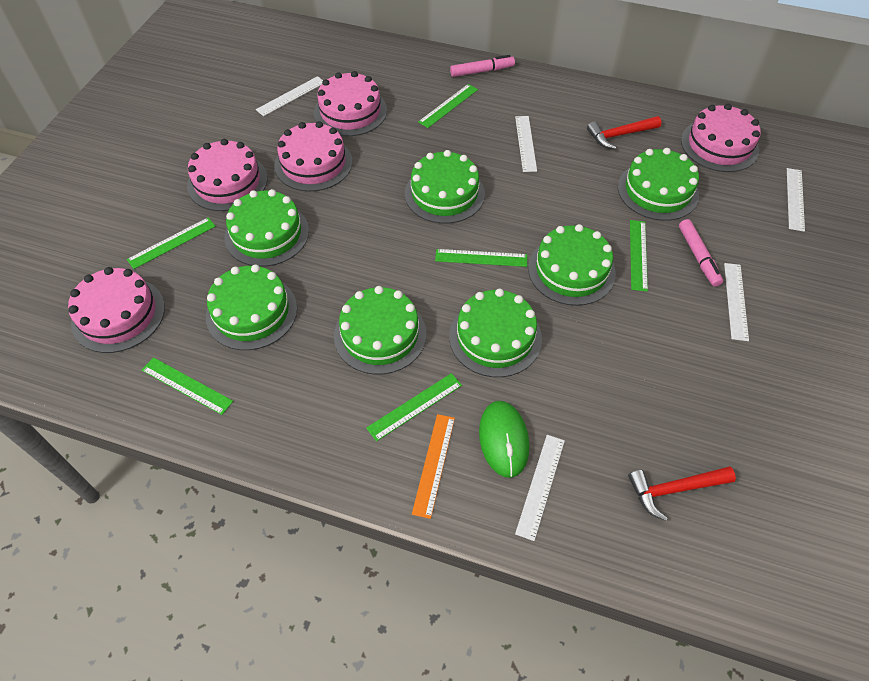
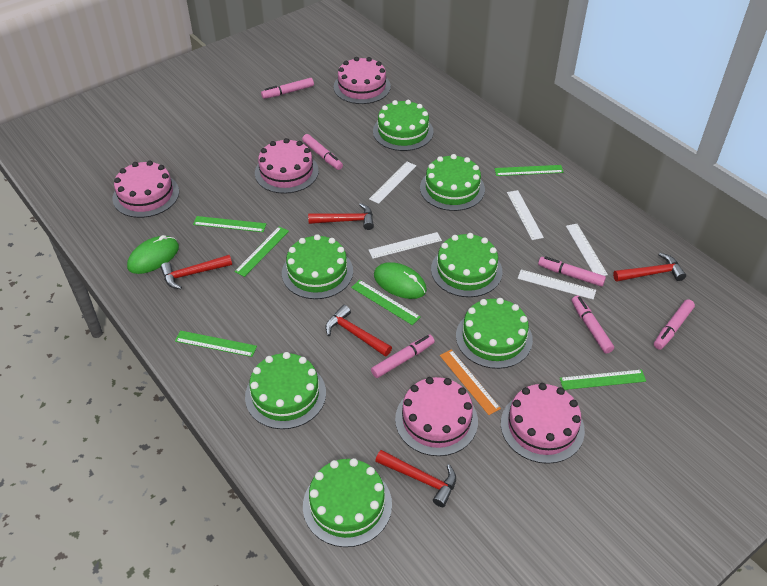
green mouse: [479,401,529,478] = 1 -> [127,235,179,274] [374,262,427,299] = 2
pink marker: [450,55,515,77] [679,219,723,287] = 2 -> [261,78,314,99] [302,134,343,170] [371,334,435,378] [538,256,606,287] [572,295,614,354] [654,299,695,350] = 6
red hammer: [587,116,661,149] [628,466,736,521] = 2 -> [160,255,232,289] [308,203,374,230] [325,305,392,357] [375,450,456,507] [613,253,686,282] = 5

